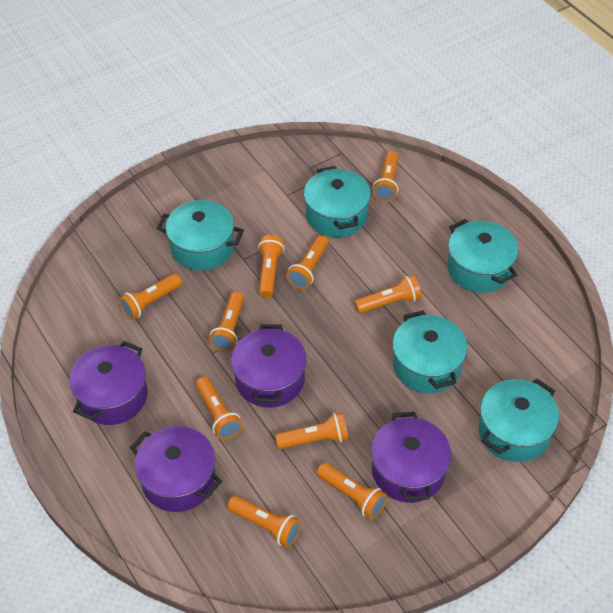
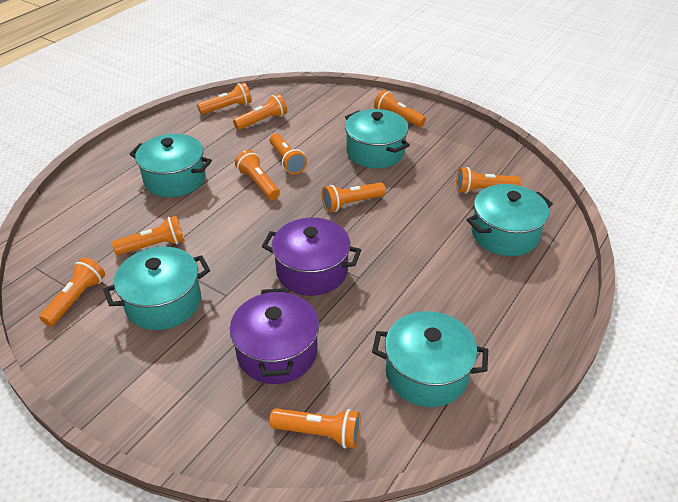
purple pot: [69,341,148,425] [130,426,222,512] [231,324,307,408] [371,412,451,503] = 4 -> [230,288,319,384] [262,218,361,296] = 2

